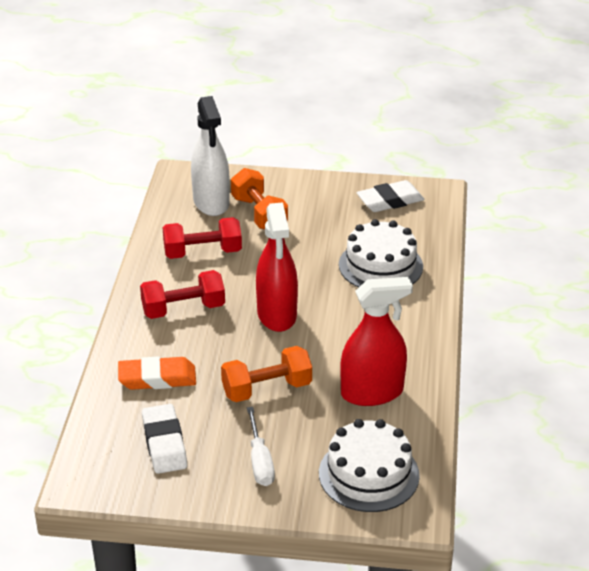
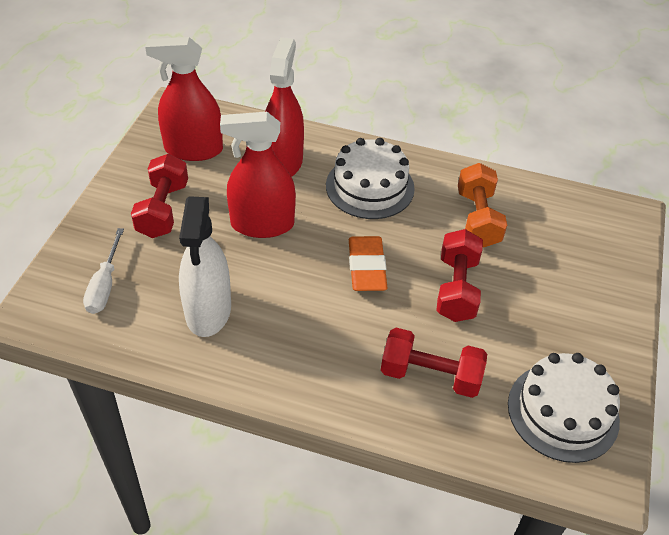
orange dumbbell: [221,346,312,402] [231,168,288,229] = 2 -> [458,163,507,247] = 1
red dumbbell: [140,270,225,319] [163,217,242,259] = 2 -> [131,154,188,238] [381,328,487,398] [436,229,483,322] = 3
red spray bottle: [256,202,298,332] [340,277,413,406] = 2 -> [145,37,223,161] [220,112,296,238] [265,37,304,177] = 3
white eraser: [142,404,187,474] [357,180,424,212] = 2 -> none = 0

